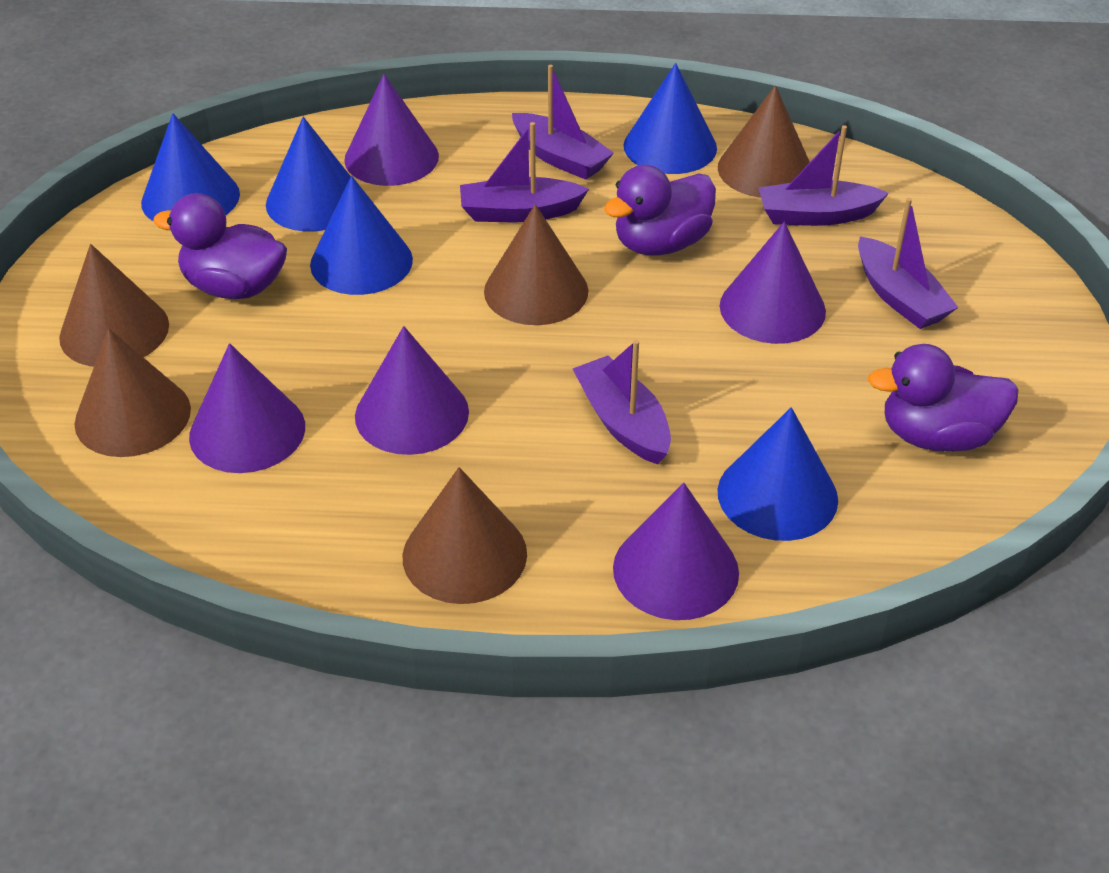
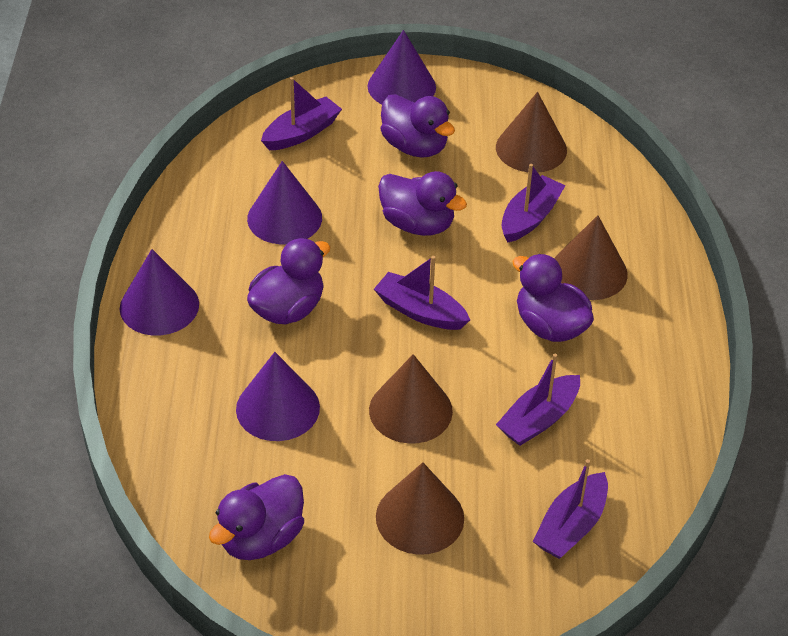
blue cone: [141,113,240,221] [266,117,351,232] [310,176,413,295] [624,63,717,174] [717,407,838,541] = 5 -> none = 0
brown cone: [59,244,169,367] [74,328,191,457] [403,467,527,604] [484,204,588,325] [718,85,810,198] = 5 -> [369,354,453,444] [376,462,464,555] [496,92,567,173] [554,215,628,300] = 4
purple cone: [189,343,305,473] [344,74,439,186] [355,326,469,455] [613,482,739,620] [720,222,826,344] = 5 -> [120,249,199,335] [236,352,320,441] [247,161,322,244] [367,30,436,104] = 4
purple duck: [153,193,287,299] [604,165,716,255] [868,344,1018,452] = 3 -> [209,474,304,560] [247,238,330,324] [378,171,467,236] [381,94,455,157] [512,254,594,342] = 5

